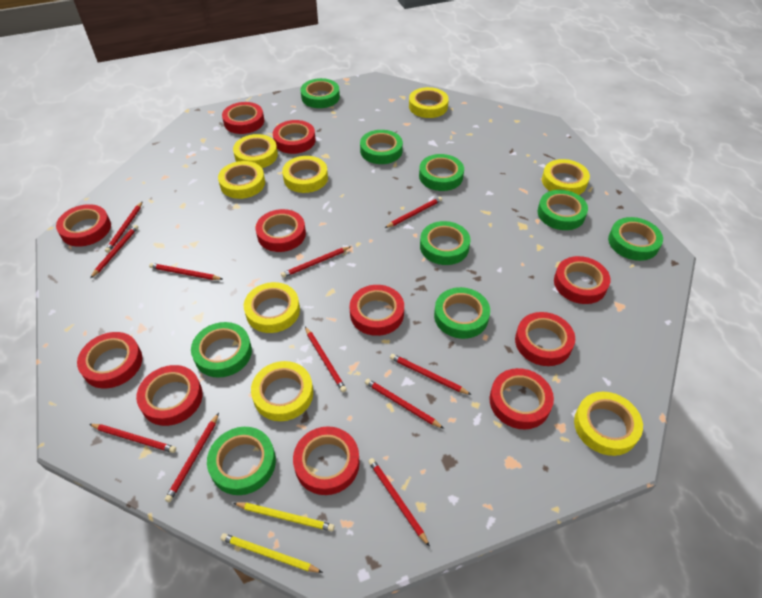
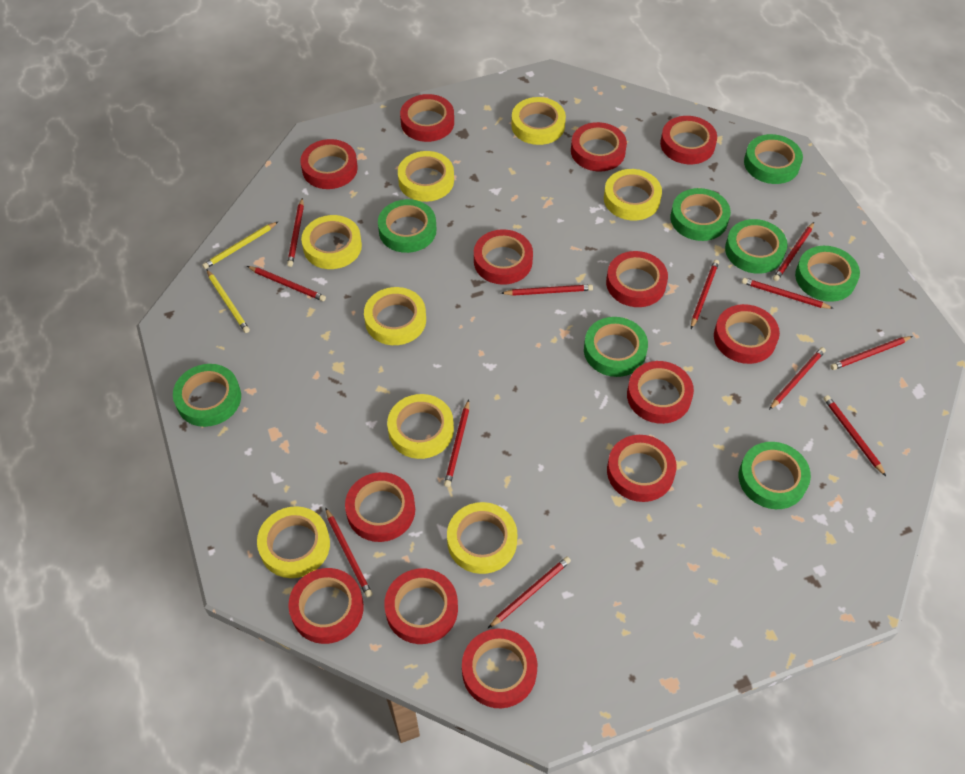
green tape: [191,322,252,378] [207,427,276,495] [301,78,340,108] [360,130,403,164] [419,154,464,191] [420,221,471,265] [434,287,490,339] [538,190,588,230] [608,217,663,261] = 9 -> [173,364,241,427] [378,199,436,253] [584,317,648,377] [670,188,731,241] [725,219,788,274] [739,442,811,509] [744,134,803,184] [795,246,860,302] = 8
red pencil: [89,424,176,453] [90,225,138,278] [105,201,143,253] [149,263,222,280] [165,413,219,502] [281,246,351,278] [305,327,347,392] [365,379,444,429] [368,458,430,547] [385,197,442,228] [390,354,471,395] = 11 -> [247,266,326,301] [287,198,304,267] [325,507,372,597] [444,400,469,487] [488,557,571,628] [501,285,593,296] [691,260,719,329] [742,278,834,309] [769,347,826,410] [773,222,814,281] [824,395,886,476] [830,336,913,370] = 12
red tape: [56,204,111,247] [77,332,142,388] [136,365,203,426] [222,102,264,134] [256,209,306,252] [273,120,316,154] [293,426,360,495] [350,285,404,336] [489,368,554,429] [515,312,575,366] [554,256,611,304] = 11 -> [288,568,364,644] [300,139,358,189] [345,472,415,542] [384,568,458,644] [400,94,454,142] [462,629,537,708] [474,229,533,285] [571,122,627,171] [606,251,668,307] [607,435,677,502] [627,361,694,424] [660,116,717,164] [714,304,780,364] = 13

